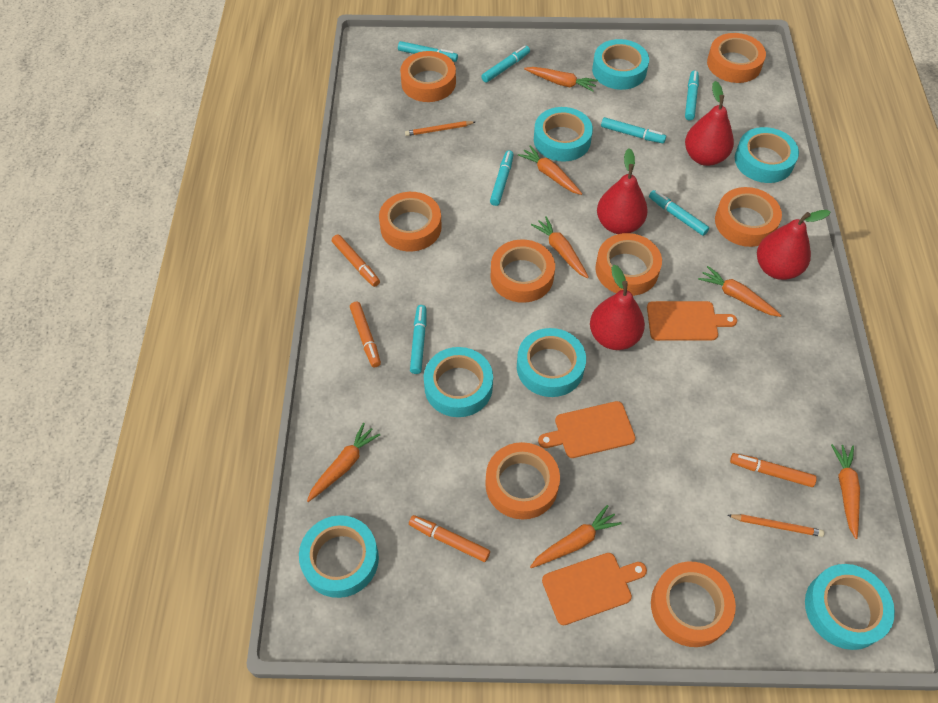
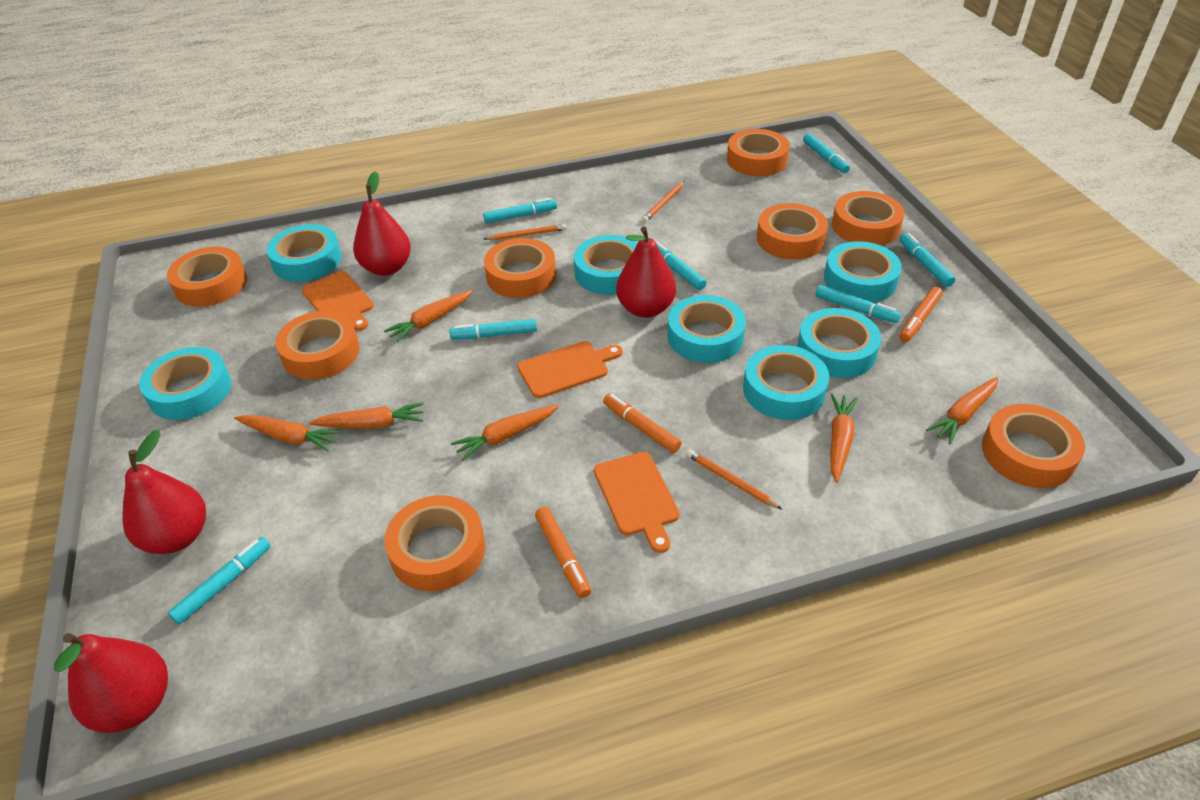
orange carrot: [307,423,380,502] [518,145,582,195] [524,67,598,92] [530,505,622,568] [531,216,589,278] [698,266,782,317] [831,444,860,539] = 7 -> [234,415,341,451] [309,402,424,429] [384,290,473,343] [451,405,559,461] [830,394,858,482] [926,377,998,444] = 6
orange marker: [332,234,380,287] [350,302,381,367] [409,515,490,562] [730,453,817,487] = 4 -> [535,507,591,598] [603,394,682,453] [899,287,943,342] = 3
orange pencil: [405,121,475,136] [727,514,824,537] = 2 -> [484,224,567,240] [642,181,685,222] [686,450,782,509] = 3

